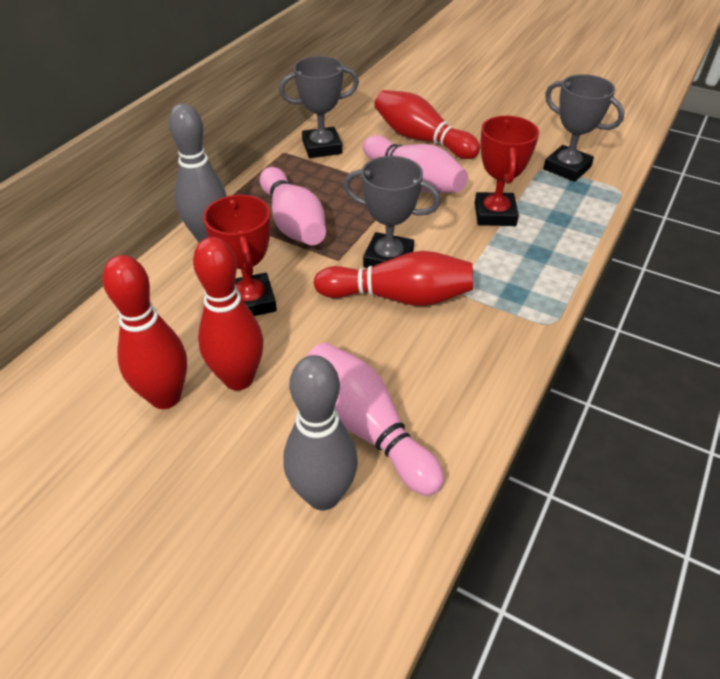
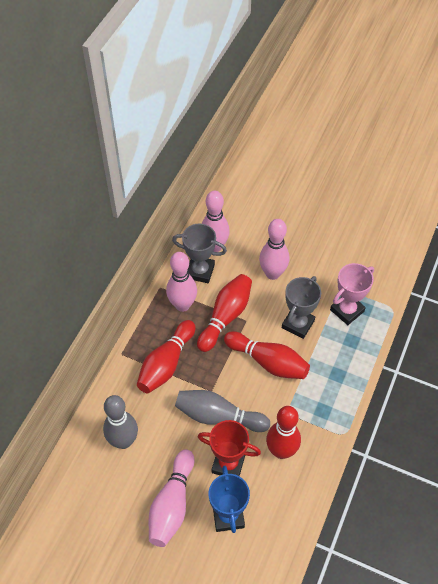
blue trophy: none = 0 -> [209,466,250,533] = 1
grey trophy: [279,56,359,158] [343,156,441,268] [543,74,625,182] = 3 -> [172,224,227,283] [282,276,321,339] = 2
pink bowling pin: [260,167,326,245] [306,342,444,496] [363,135,468,193] = 3 -> [149,449,194,547] [166,252,197,312] [202,191,230,252] [259,219,290,280] = 4
pink trophy: none = 0 -> [330,263,374,325] = 1
red trophy: [203,195,277,316] [475,116,539,226] = 2 -> [198,420,261,476] = 1

